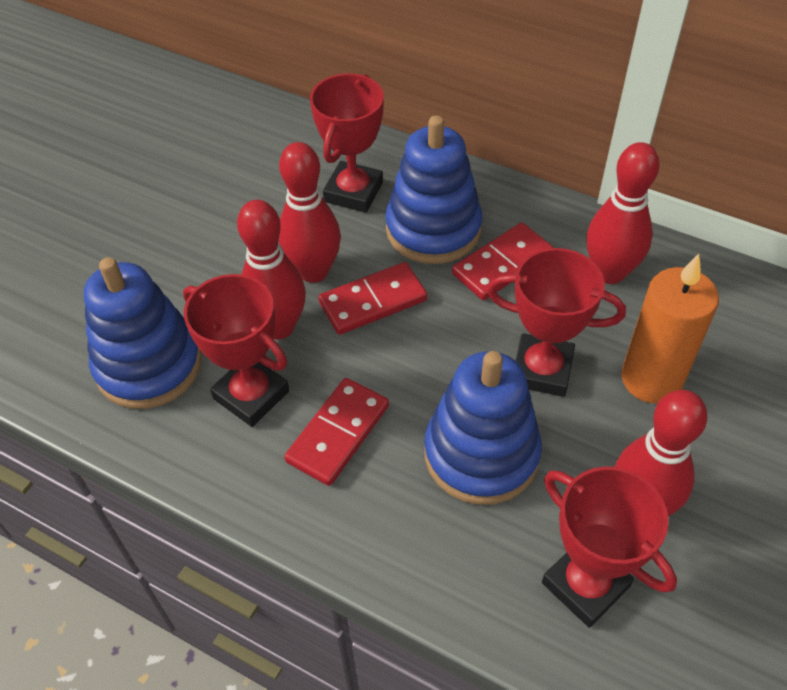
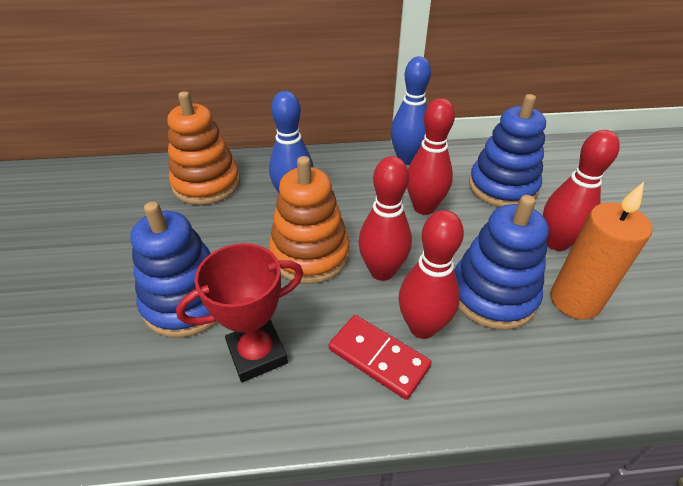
blue bowling pin: none = 0 -> [269,91,314,193] [391,57,431,165] = 2
orange stacking toy: none = 0 -> [167,91,240,205] [269,156,350,284] = 2
red domino: [284,378,389,486] [318,262,427,335] [452,223,553,300] = 3 -> [329,315,432,400] = 1
red trophy: [183,274,289,427] [310,74,384,213] [487,248,626,397] [542,466,677,628] = 4 -> [176,243,303,382] = 1

